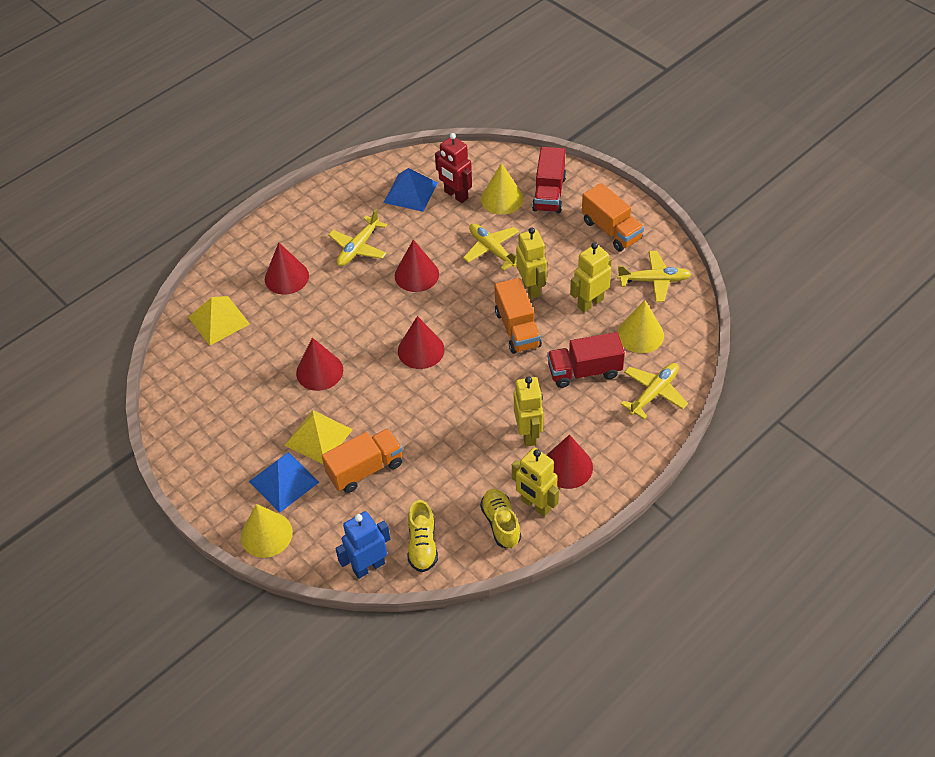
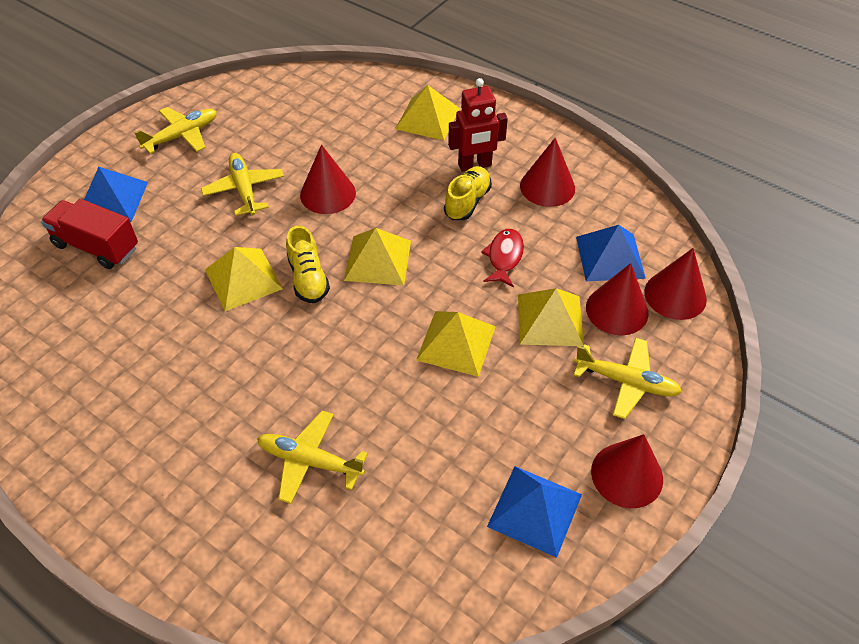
blue pyramid: [249,452,319,513] [384,168,438,212] = 2 -> [84,167,148,222] [487,466,582,558] [576,225,646,281] = 3
blue robot: [335,511,390,579] = 1 -> none = 0
orange truck: [322,428,403,493] [495,278,542,354] [582,183,644,252] = 3 -> none = 0
red fish: none = 0 -> [481,229,524,287] = 1
red truck: [532,147,566,213] [547,332,625,388] = 2 -> [41,199,138,269] = 1
yellow cone: [241,504,293,558] [481,163,524,215] [617,300,664,353] = 3 -> none = 0
yellow pyramid: [188,296,250,346] [285,410,353,465] = 2 -> [205,247,283,311] [344,228,411,286] [395,85,460,140] [416,311,496,377] [518,288,584,346] = 5
yellow robot: [512,448,559,517] [514,376,544,447] [516,227,547,299] [570,242,612,313] = 4 -> none = 0

